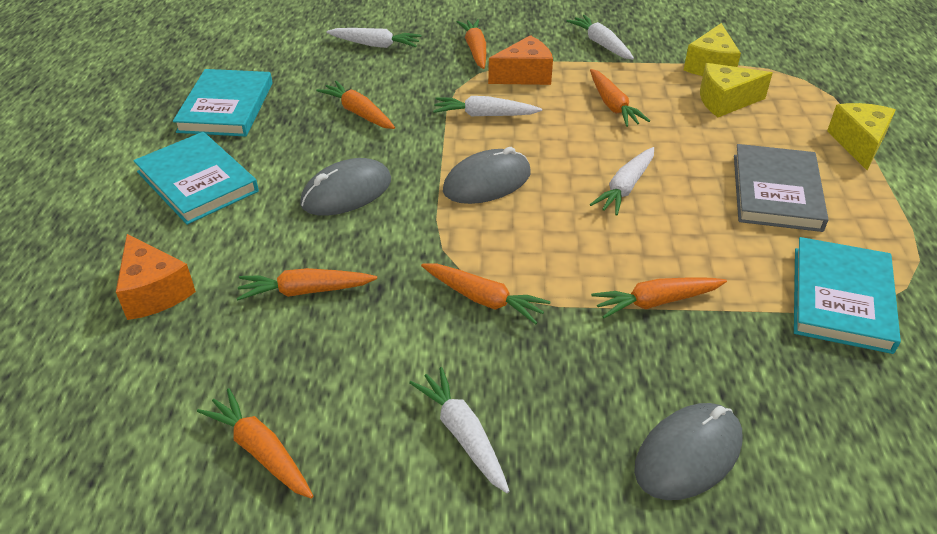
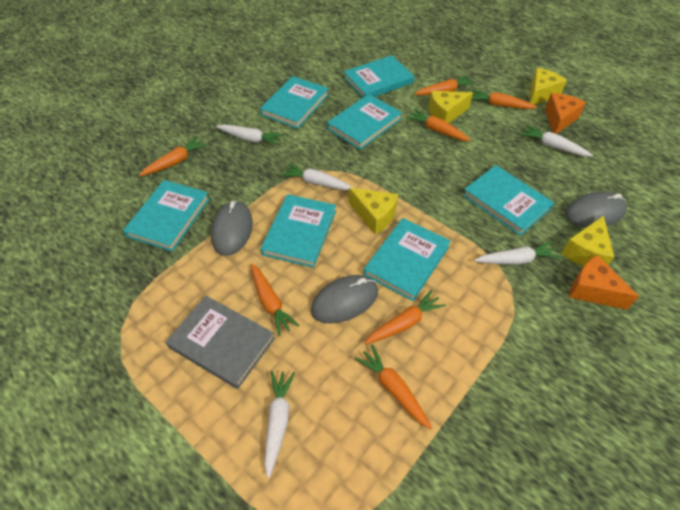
turquoise book: [133,132,259,225] [173,69,273,137] [794,237,901,354] = 3 -> [123,180,210,252] [260,76,329,129] [260,194,336,268] [327,94,402,150] [344,55,414,98] [363,218,451,301] [463,165,554,236] = 7
yellow cheese: [684,23,741,76] [700,63,773,117] [827,103,896,170] = 3 -> [349,188,398,234] [428,91,473,123] [529,68,567,105] [561,215,614,266] = 4

